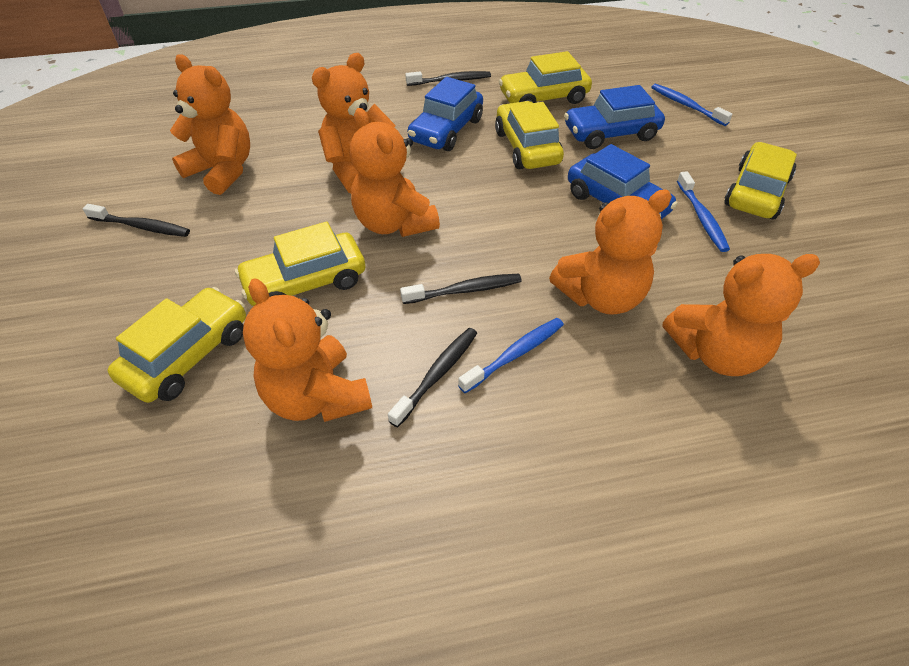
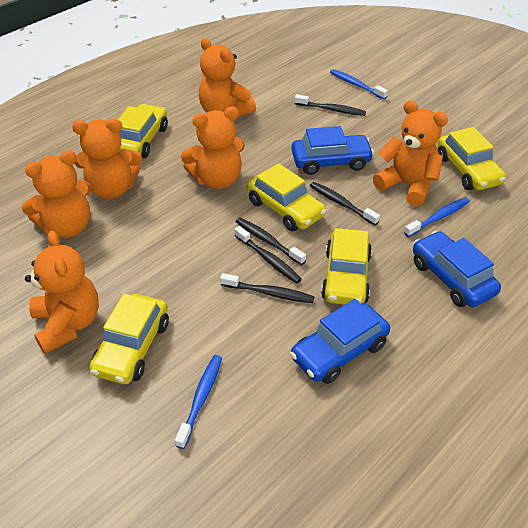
black toothbrush: [83,204,190,237] [388,328,477,428] [400,274,522,304] [405,71,491,86] = 4 -> [220,273,314,303] [234,226,302,284] [236,218,306,265] [295,94,366,116] [310,182,380,225] = 5

